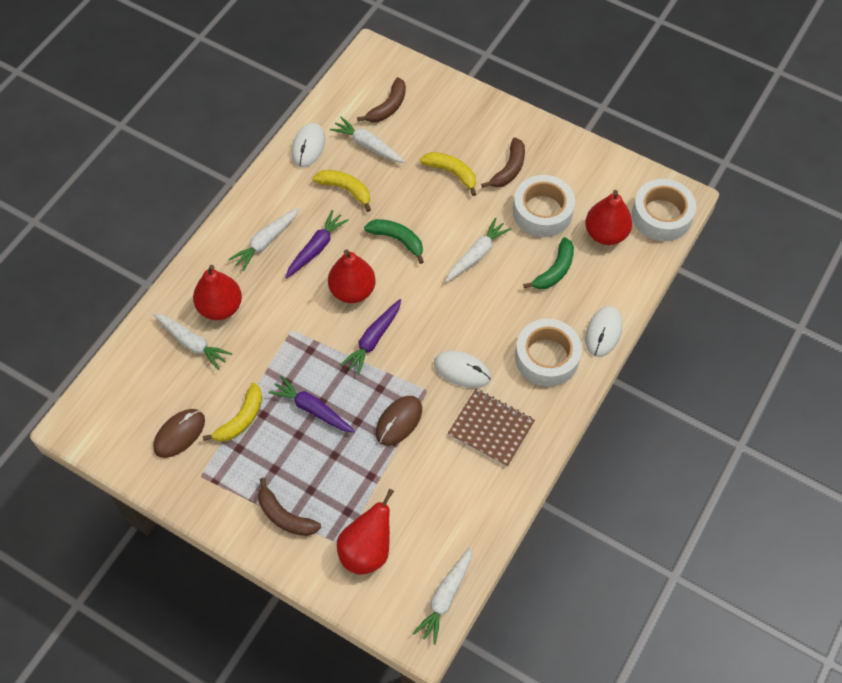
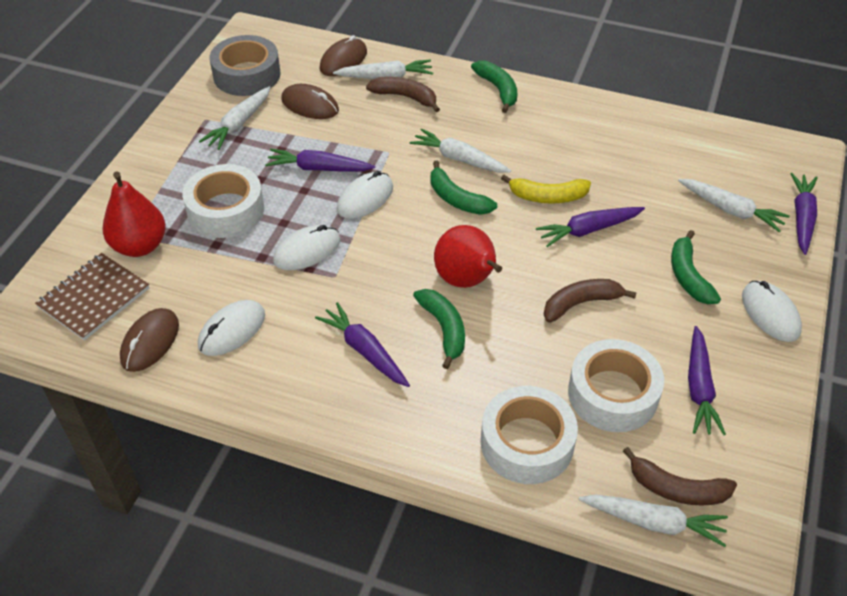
brown mouse: [153,409,205,458] [376,396,422,446] = 2 -> [120,308,179,372] [281,84,339,119] [320,35,367,76] = 3
green banana: [364,219,424,264] [523,237,574,289] = 2 -> [413,289,465,369] [430,161,497,215] [471,61,517,113] [671,230,721,304] = 4
grey tape: none = 0 -> [210,35,280,96] = 1
purple carrot: [268,375,355,433] [285,210,349,279] [340,299,401,375] = 3 -> [265,149,375,172] [315,302,410,387] [536,207,645,247] [688,326,726,435] [790,173,818,255] = 5
red pear: [193,265,242,320] [328,249,376,303] [337,488,394,575] [585,190,632,245] = 4 -> [103,172,166,257] [434,225,502,288] = 2
white mouse: [291,123,325,167] [434,351,491,388] [585,306,622,357] = 3 -> [198,300,265,356] [273,225,340,270] [337,171,393,219] [742,281,802,342] = 4
yellow banana: [203,383,262,442] [312,170,371,212] [420,152,476,196] = 3 -> [501,175,591,204] = 1

